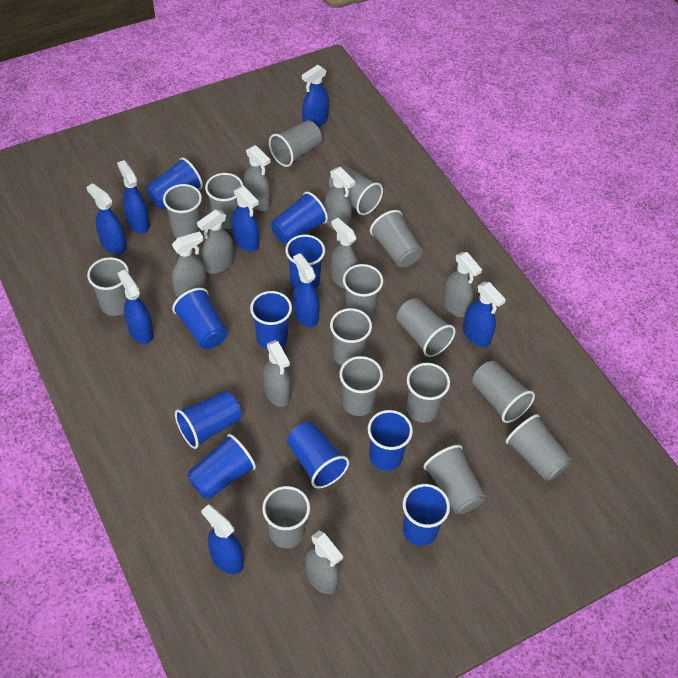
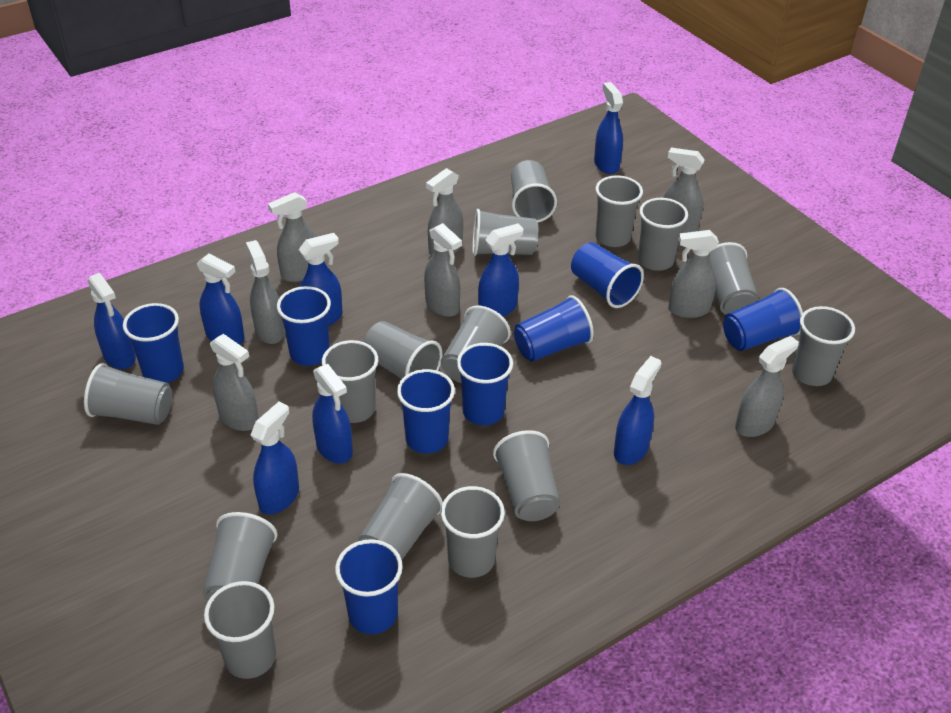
blue cup: [146,158,203,209] [172,288,228,349] [175,391,242,449] [187,434,256,500] [250,291,292,349] [271,192,328,244] [285,235,325,289] [287,422,349,488] [368,410,413,471] [403,484,450,546] = 10 -> [123,303,184,383] [277,286,331,366] [335,539,403,634] [397,369,455,454] [457,343,513,425] [514,296,594,362] [571,242,644,308] [723,288,803,351] = 8

